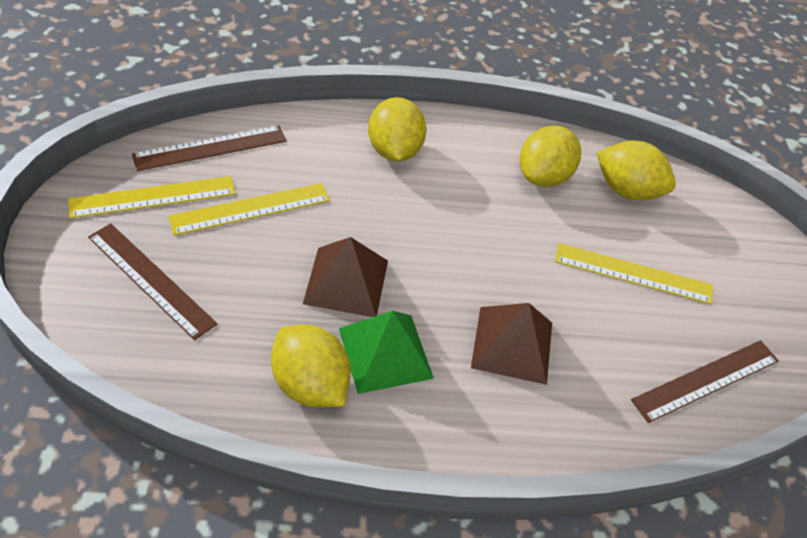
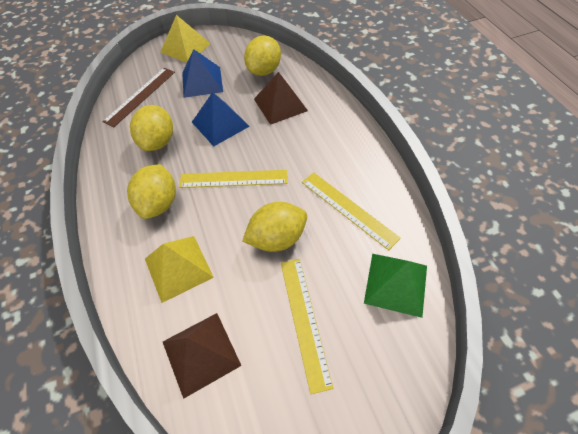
blue pyramid: none = 0 -> [182,49,223,98] [192,92,250,146] = 2
brown ruler: [88,223,217,340] [132,125,287,171] [631,340,779,423] = 3 -> [103,68,175,127] = 1
yellow pyramid: none = 0 -> [145,236,214,303] [161,15,211,63] = 2

